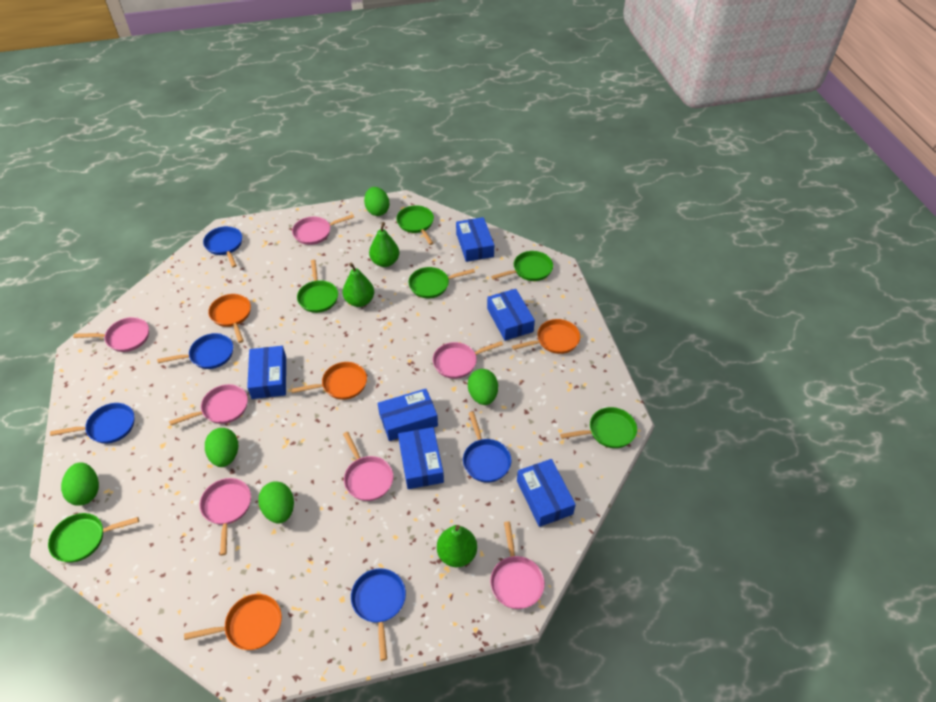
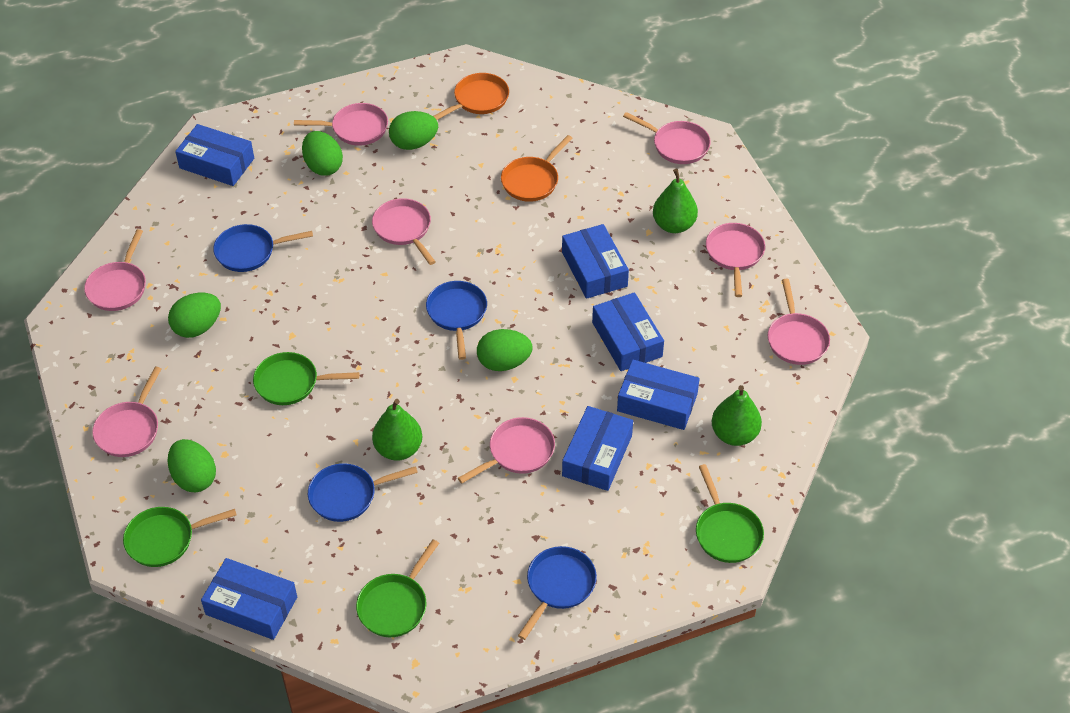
blue pan: [50,403,134,444] [157,333,233,369] [203,226,242,268] [351,568,406,661] [463,412,511,483] = 5 -> [213,224,313,272] [308,463,418,522] [426,281,487,360] [518,546,597,640] = 4
green pan: [48,513,139,562] [297,259,338,313] [396,205,434,245] [408,267,475,298] [491,251,553,281] [560,407,637,448] = 6 -> [123,507,237,567] [253,352,359,405] [356,539,439,637] [696,464,764,563] = 4
orange pan: [184,594,282,650] [208,294,251,343] [291,362,367,400] [512,319,580,354] = 4 -> [433,73,509,120] [501,135,573,202] = 2
pink pan: [73,317,149,352] [169,384,248,425] [200,478,251,555] [292,214,354,245] [343,432,393,501] [433,341,503,379] [490,521,545,609] = 7 -> [84,229,146,311] [92,367,161,457] [294,103,388,146] [372,198,436,265] [458,417,555,484] [623,112,711,164] [706,223,765,297] [768,279,830,365] = 8

